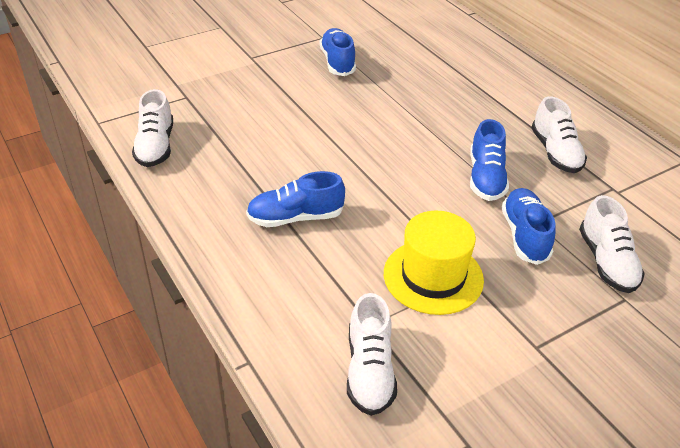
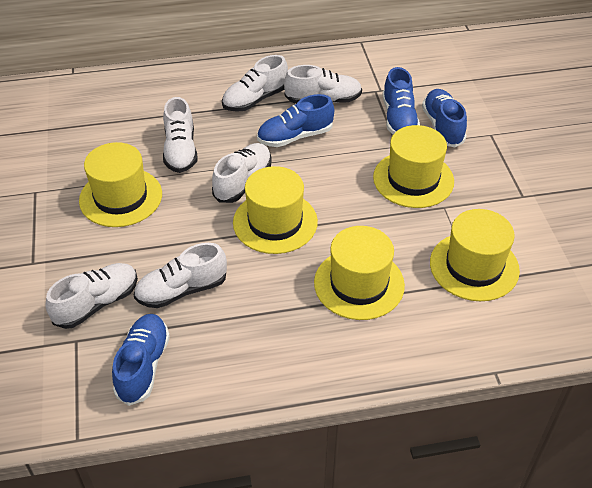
white shoe: [132,89,173,167] [347,293,397,416] [531,96,587,173] [579,195,645,293] = 4 -> [45,263,138,329] [134,243,227,308] [163,97,197,173] [212,143,272,203] [222,55,288,112] [284,65,362,104] = 6
yellow hat: [384,211,484,315] = 1 -> [79,142,162,227] [233,166,318,254] [314,226,405,320] [373,125,454,208] [430,209,520,301] = 5

